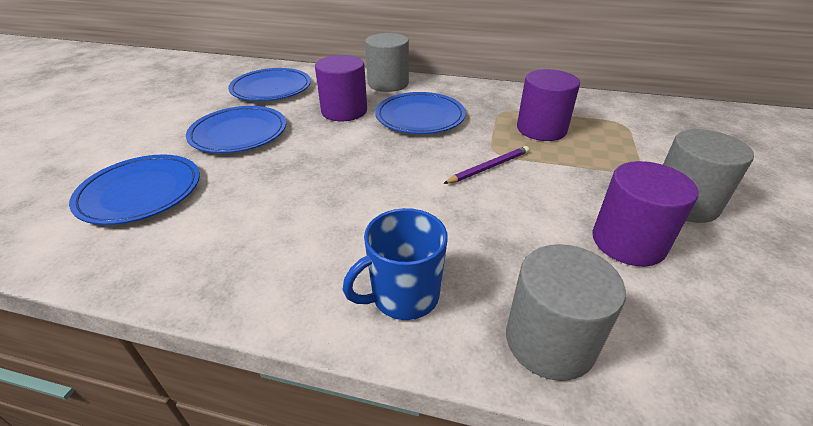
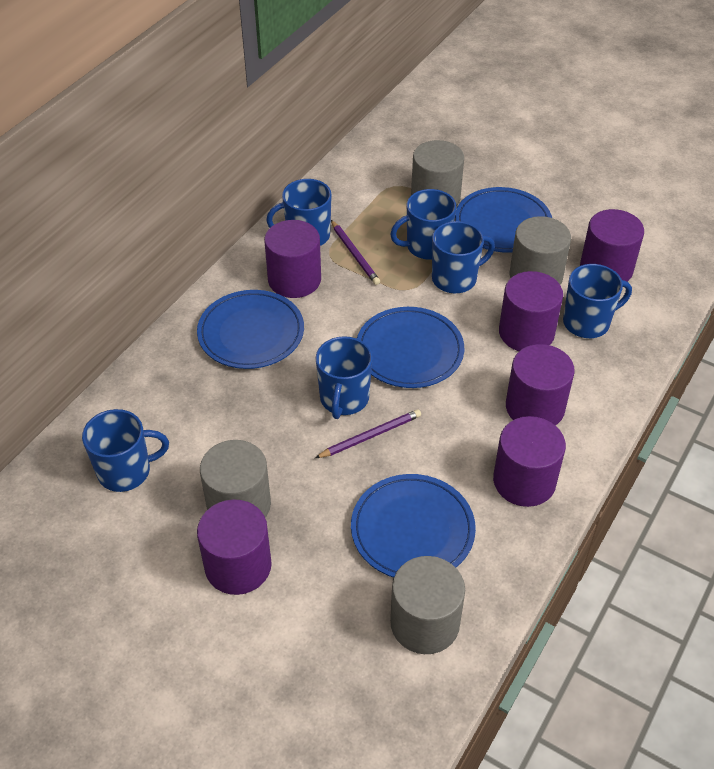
blue mug: [343,208,448,320] = 1 -> [82,409,169,492] [266,179,332,246] [316,336,373,419] [390,189,456,260] [432,221,495,293] [563,264,632,338] = 6
grey cylinder: [365,33,409,92] [506,244,626,381] [663,129,754,223] = 3 -> [200,440,271,518] [390,556,465,654] [411,140,464,206] [510,216,571,285] = 4
purple cylinder: [315,55,367,121] [517,69,580,141] [593,161,699,267] = 3 -> [197,499,272,595] [264,220,321,298] [493,416,566,507] [499,271,563,351] [506,344,575,425] [580,209,644,282] = 6
purple pencil: [443,146,529,184] = 1 -> [315,409,421,458] [331,220,380,285] = 2

